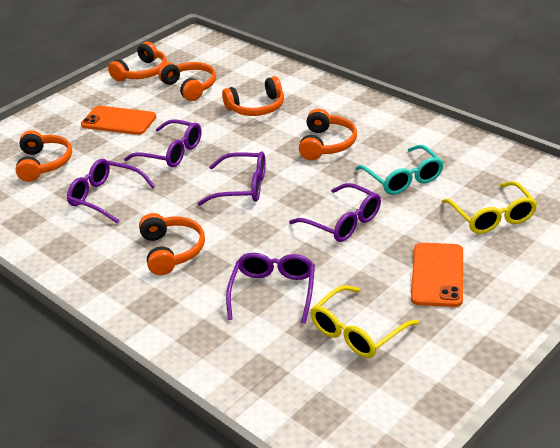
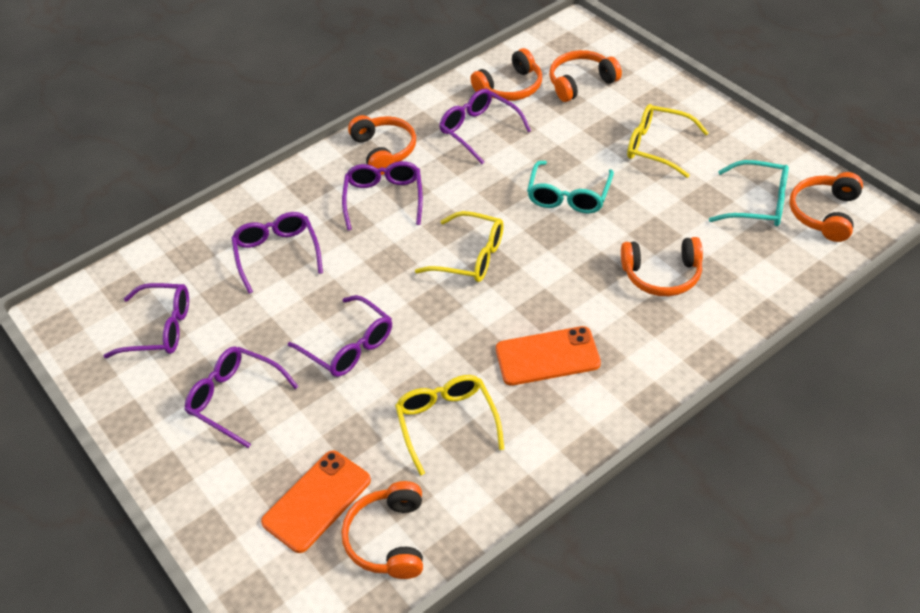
purple glasses: [67,159,155,224] [124,119,202,168] [197,151,266,206] [226,253,315,324] [289,183,381,242] = 5 -> [104,283,189,358] [185,346,299,448] [231,212,323,294] [288,295,392,377] [342,161,423,230] [439,89,531,164] = 6
turquoise glasses: [355,145,444,195] = 1 -> [527,161,614,214] [709,160,789,226] = 2
yellow glasses: [310,285,419,358] [442,181,537,234] = 2 -> [395,375,504,476] [415,211,504,282] [627,104,709,178] = 3

